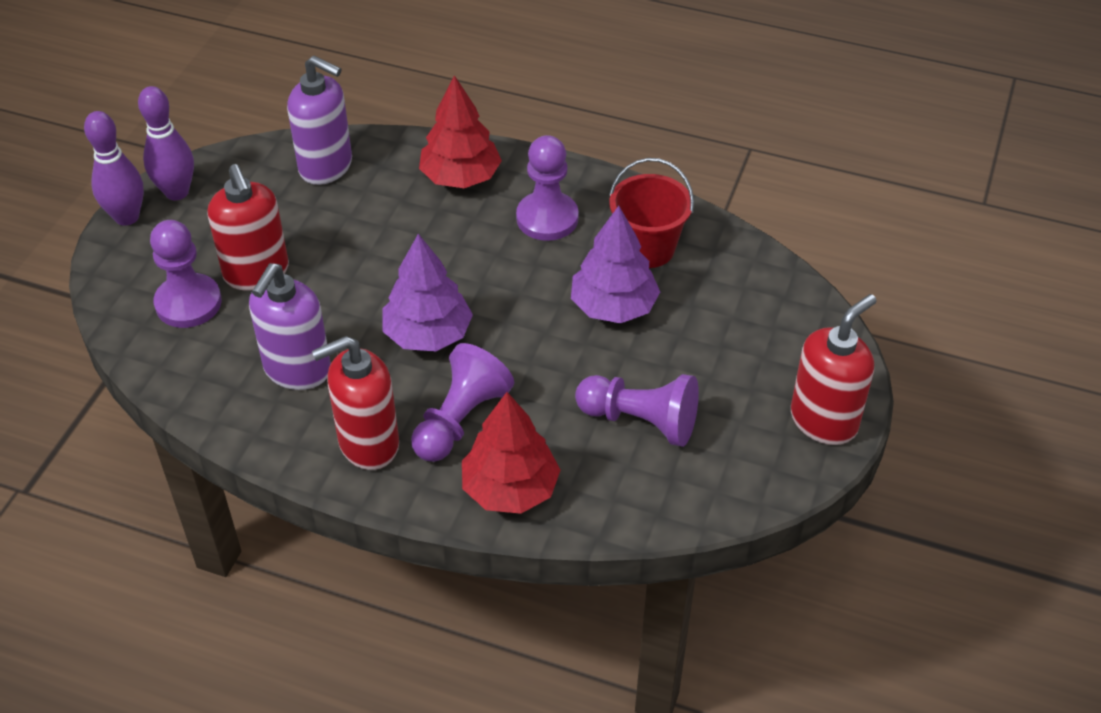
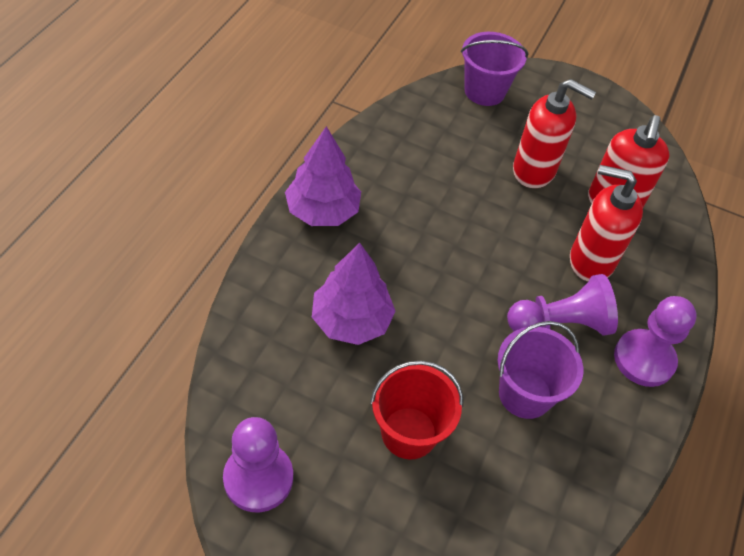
purple bowling pin: [84,111,144,226] [138,86,194,200] = 2 -> none = 0
purple bucket: none = 0 -> [461,32,528,106] [498,321,583,419] = 2
purple pawn: [150,220,222,328] [411,343,514,462] [516,135,579,241] [575,374,699,447] = 4 -> [223,417,293,512] [507,274,618,336] [614,296,697,387] = 3
purple soap dispenser: [249,263,331,390] [287,56,352,185] = 2 -> none = 0
red tree: [419,75,502,188] [462,392,561,514] = 2 -> none = 0

